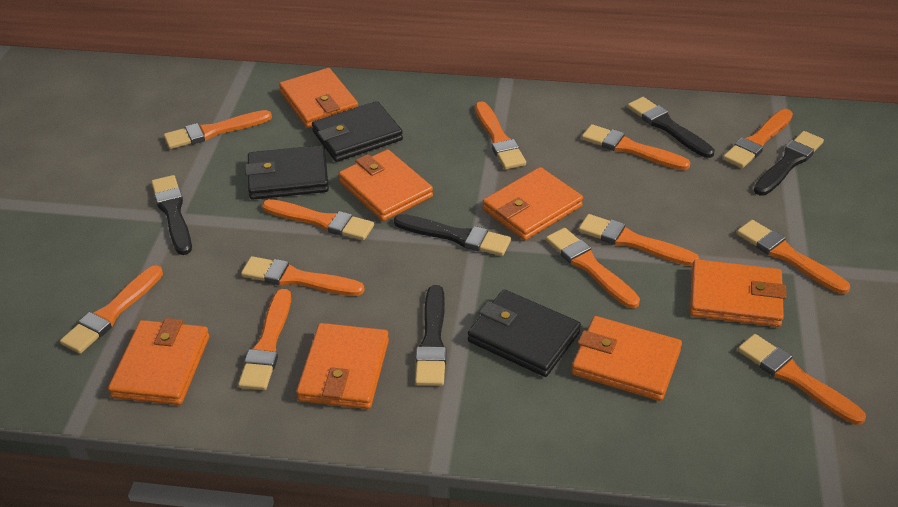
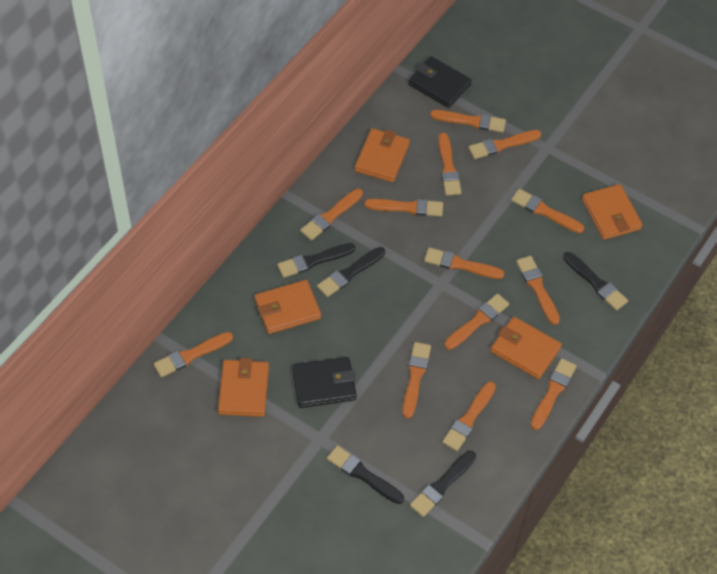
black wallet: [245,145,329,200] [312,101,403,162] [468,290,581,377] = 3 -> [292,357,357,408] [408,56,472,108] = 2
orange brush: [60,265,163,354] [164,110,272,149] [238,289,291,390] [241,256,365,296] [262,199,374,240] [475,101,526,170] [546,228,640,308] [578,214,699,266] [582,124,690,170] [723,109,793,168] [737,220,850,294] [738,334,866,425] = 12 -> [153,332,233,377] [300,189,363,240] [364,199,443,216] [403,342,431,418] [424,247,504,279] [430,110,506,132] [438,133,461,196] [442,382,496,451] [444,294,509,350] [468,130,541,159] [511,189,585,233] [516,256,560,325] [531,358,577,430] = 13
orange wallet: [108,318,209,405] [279,68,358,128] [296,323,389,409] [338,149,433,221] [482,167,583,240] [571,316,682,401] [690,259,787,327] = 7 -> [218,358,269,417] [254,280,321,334] [355,128,410,182] [490,317,562,379] [582,184,642,240] = 5

